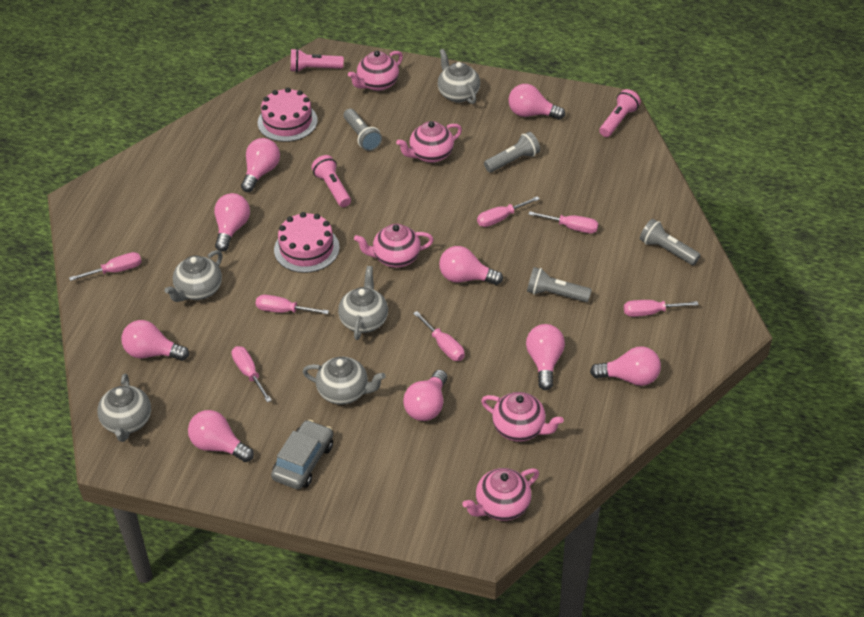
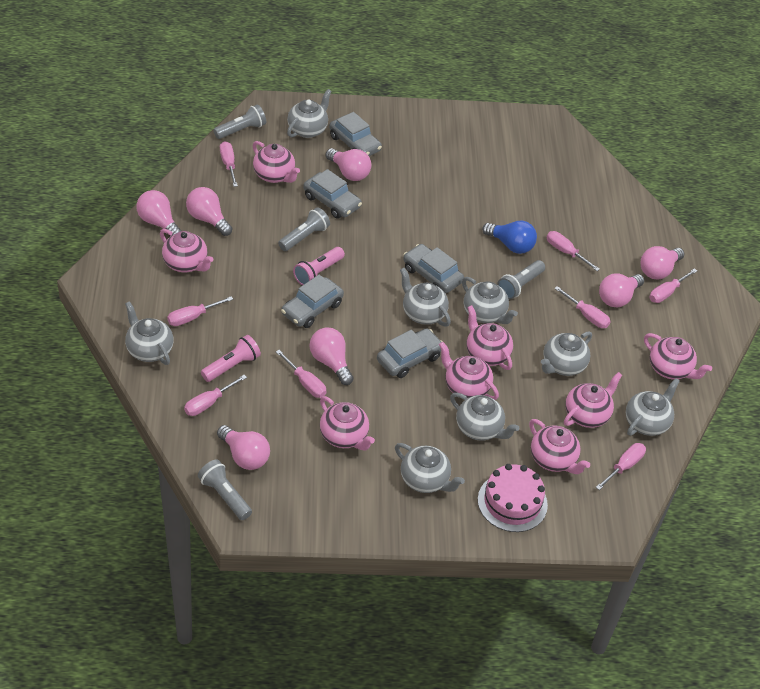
blue light bulb: none = 0 -> [482,221,537,254] = 1
grey car: [271,420,333,489] = 1 -> [281,275,344,328] [303,169,362,219] [329,112,382,156] [377,328,443,378] [403,244,464,293] = 5
grey teapot: [97,374,151,442] [164,250,222,302] [303,357,386,405] [338,266,388,340] [438,49,480,104] = 5 -> [125,301,174,365] [287,89,332,138] [395,443,465,493] [400,268,451,327] [450,393,519,441] [462,277,518,324] [541,331,592,376] [626,378,680,436] = 8
pink cake: [258,88,318,142] [274,212,340,273] = 2 -> [478,464,548,532] = 1
pink flashlight: [291,48,344,72] [311,155,351,207] [599,89,641,137] = 3 -> [201,335,261,382] [293,247,345,285] = 2
pink light bulb: [121,320,189,361] [188,410,254,462] [214,193,250,252] [241,138,280,192] [403,370,447,421] [439,246,503,285] [509,84,565,120] [526,324,565,390] [590,346,661,386] = 9 -> [136,190,182,236] [186,187,232,236] [217,425,270,470] [310,327,354,385] [326,148,371,181] [599,273,644,307] [641,246,685,280] = 7
pink screwdriver: [69,252,142,281] [232,346,272,402] [256,295,329,314] [413,311,465,361] [477,196,540,227] [528,211,598,233] [624,300,699,317] = 7 -> [167,296,233,326] [184,375,247,416] [220,141,238,187] [276,350,326,398] [547,231,600,271] [554,286,611,328] [596,443,646,490] [649,268,697,303] = 8
pink teapot: [348,51,403,91] [354,224,434,268] [396,121,462,163] [462,468,539,521] [481,392,564,442] = 5 -> [160,229,214,272] [253,141,300,183] [320,396,375,450] [439,342,499,400] [467,305,513,370] [529,419,590,474] [564,372,622,428] [644,333,712,380] = 8

